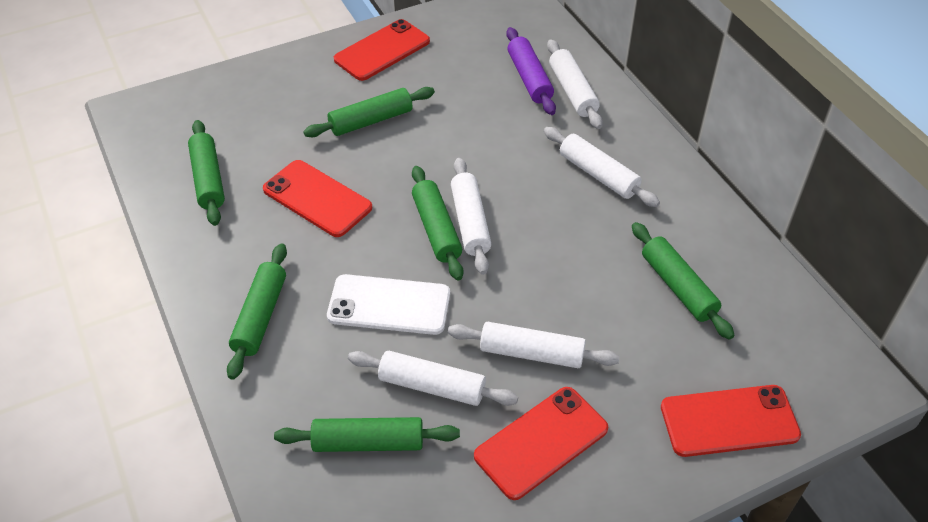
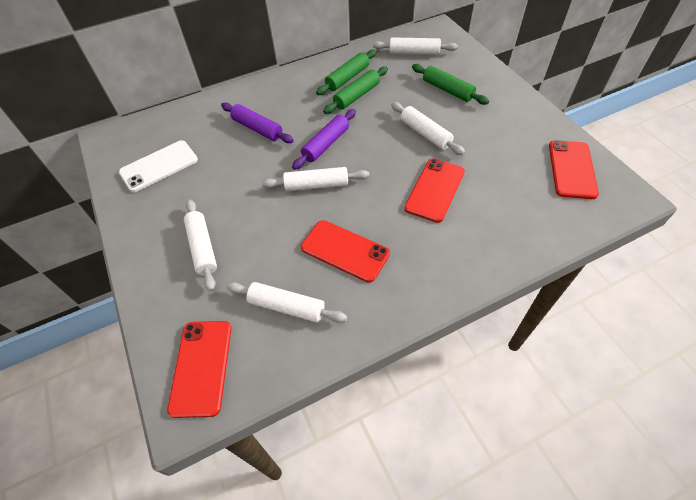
green rolling pin: [188,120,225,226] [227,243,287,380] [274,417,460,452] [303,87,435,137] [412,166,463,280] [632,222,735,340] = 6 -> [316,50,377,95] [323,67,388,114] [412,64,489,105] = 3
purple rolling pin: [506,27,556,115] = 1 -> [221,102,294,143] [292,109,356,170] = 2

